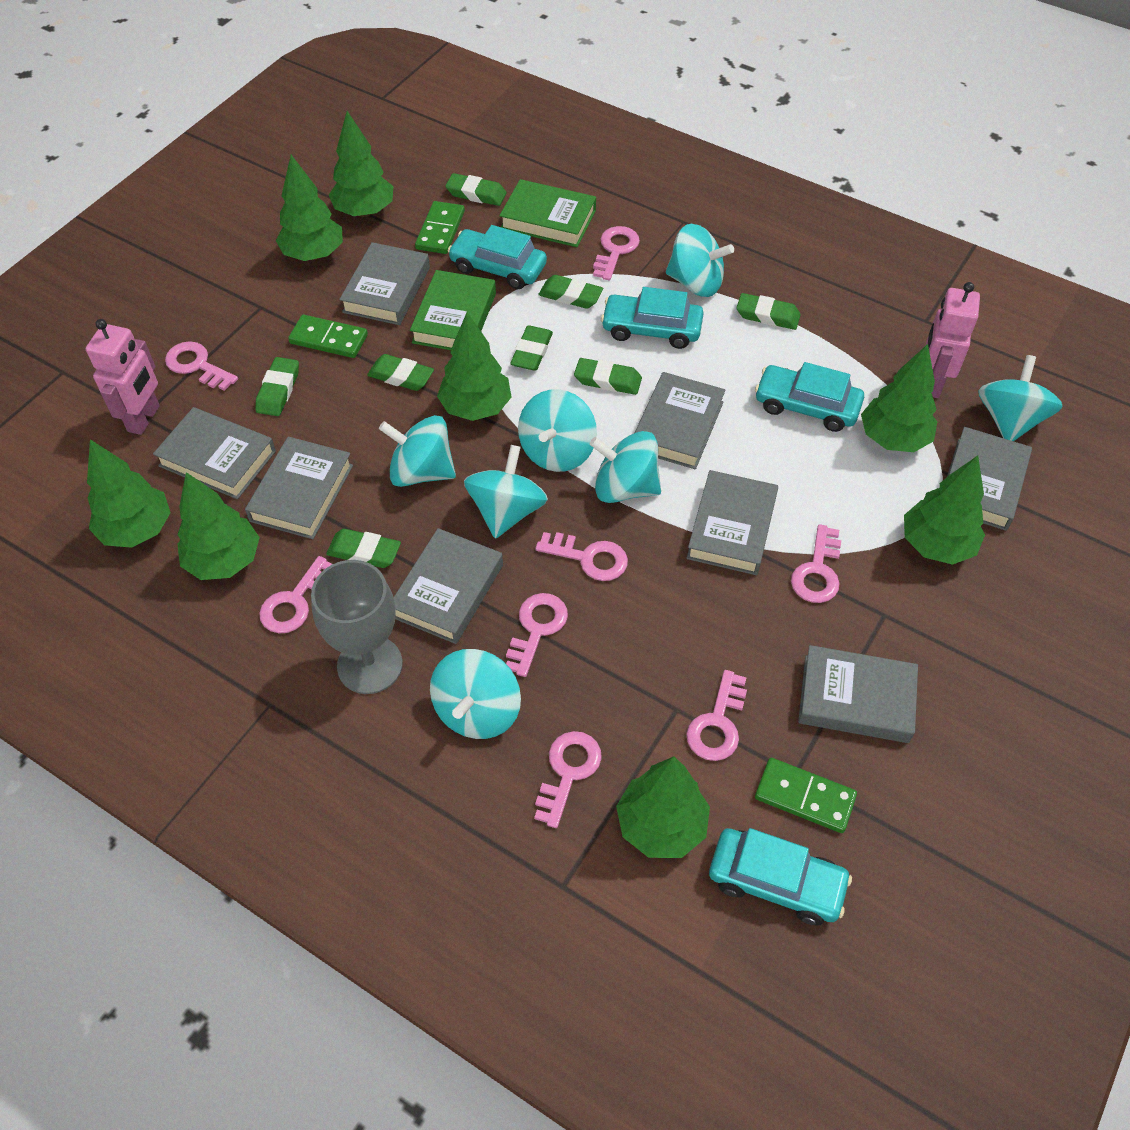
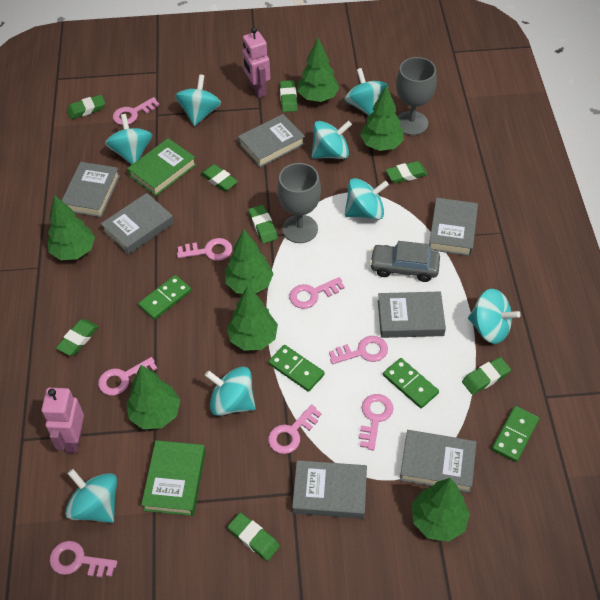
green domino: [288,315,368,358] [415,201,465,254] [755,758,857,833] = 3 -> [138,275,191,320] [268,345,325,392] [383,358,439,408] [492,406,539,462] = 4
green tree: [87,439,171,548] [177,472,260,580] [276,155,343,261] [329,111,393,217] [437,312,512,421] [616,756,710,858] [861,344,937,452] [904,456,985,565] = 8 -> [47,195,95,260] [127,365,180,429] [225,230,273,294] [227,286,278,351] [298,38,339,102] [360,86,404,151] [412,478,470,542] = 7
grey book: [153,407,276,499] [245,437,353,539] [339,242,430,325] [394,528,503,644] [635,372,726,469] [686,470,778,575] [798,645,918,743] [947,427,1032,531] = 8 -> [61,162,120,217] [101,193,174,255] [238,114,305,168] [292,460,367,519] [378,292,446,338] [400,430,476,493] [429,198,478,256] = 7
grey car: none = 0 -> [370,241,440,282] = 1
grey goblet: [311,560,403,694] = 1 -> [277,163,321,243] [396,57,437,135] = 2
turquoise car: [448,225,547,289] [601,287,704,349] [709,828,852,925] [755,362,864,432] = 4 -> none = 0
turquoise spinning top: [379,415,456,487] [430,649,521,739] [464,445,548,539] [518,389,597,472] [590,431,661,503] [666,224,734,297] [978,355,1063,441] = 7 -> [65,469,117,523] [105,114,152,165] [175,74,221,126] [205,367,256,416] [311,121,352,159] [344,68,388,115] [344,178,389,220] [468,289,521,344] = 8

